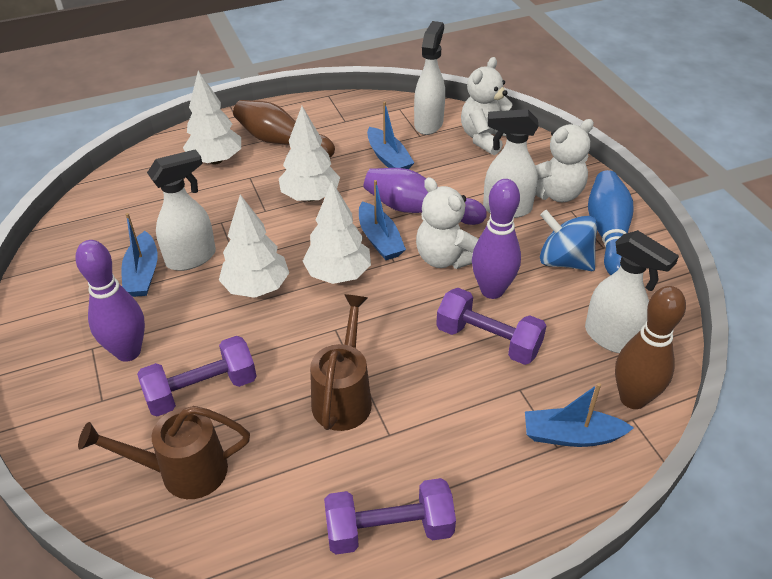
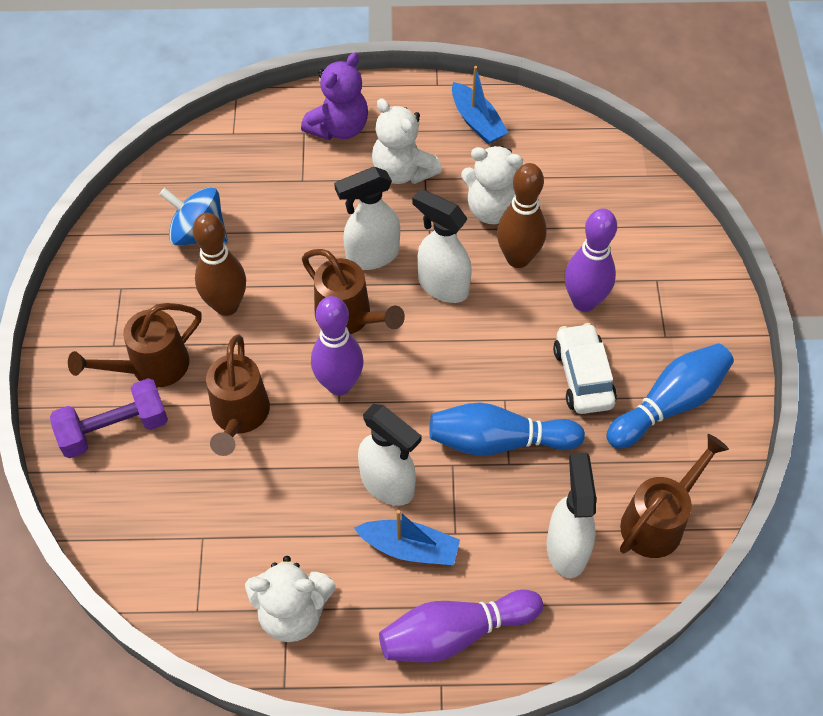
blue boat: [121,213,158,297] [359,180,406,260] [367,101,414,169] [525,383,634,447] = 4 -> [354,510,460,565] [452,66,509,144] = 2
blue bowling pin: [588,170,634,275] = 1 -> [429,402,585,456] [606,343,734,449] = 2
brown watering can: [78,406,250,499] [310,294,372,431] = 2 -> [68,303,202,387] [206,334,270,456] [302,249,405,334] [620,434,729,558] = 4
purple dumbbell: [137,336,257,416] [324,478,456,555] [436,288,547,365] = 3 -> [50,378,168,458] = 1
purple teddy bear: none = 0 -> [301,52,368,140] = 1
white car: none = 0 -> [553,323,617,414] = 1
white tree: [183,71,241,164] [219,194,289,298] [279,106,340,201] [302,182,371,284] = 4 -> none = 0

